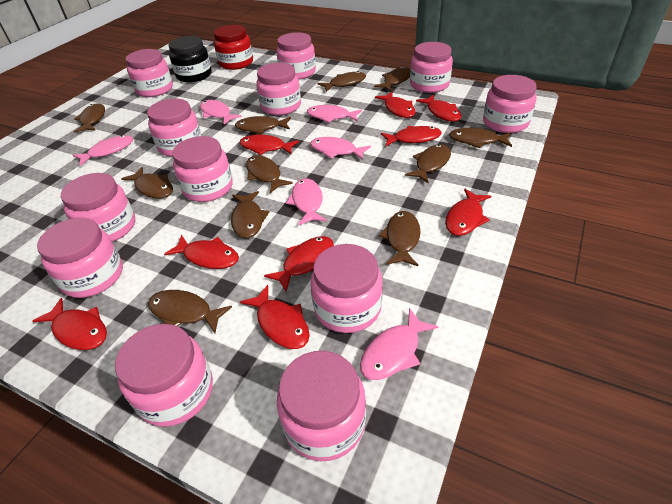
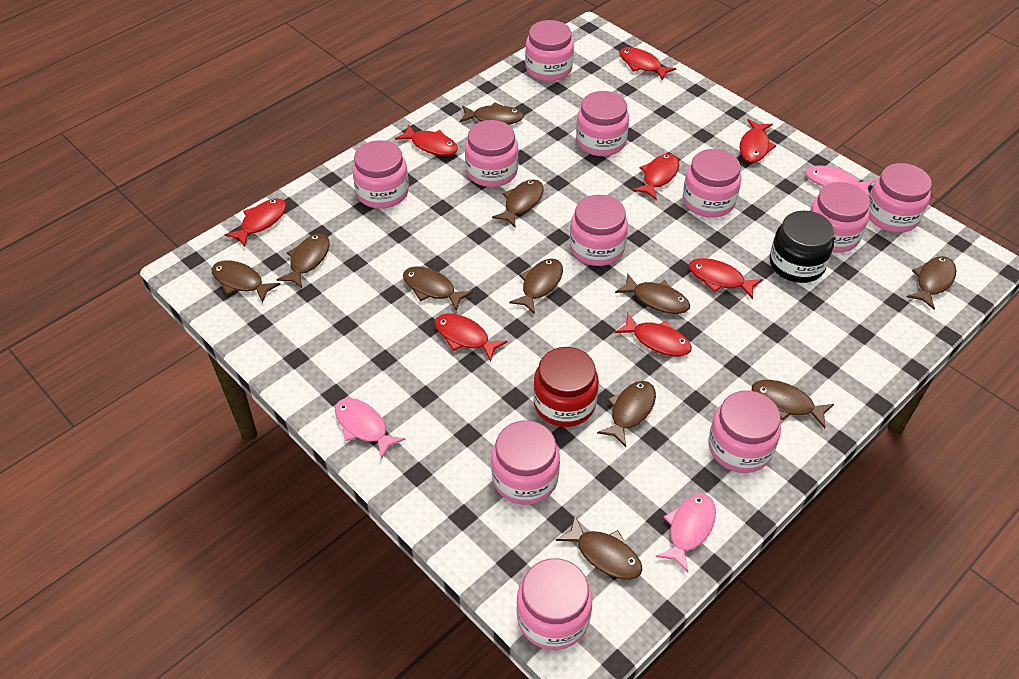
pink fish: [73,135,133,166] [200,100,242,124] [286,179,327,226] [307,105,362,123] [310,137,371,160] [360,308,438,380] = 6 -> [335,398,405,459] [656,494,716,572] [805,165,875,197] = 3
pink jar: [37,218,123,298] [61,173,135,242] [115,324,213,427] [126,49,173,97] [147,99,202,157] [172,136,233,202] [256,63,301,115] [276,32,316,80] [277,351,366,461] [310,244,383,333] [410,42,453,93] [483,75,537,133] = 12 -> [352,140,409,209] [465,120,518,187] [491,420,560,505] [517,558,592,650] [525,20,574,82] [570,195,628,266] [576,91,629,156] [683,149,741,218] [708,391,781,473] [810,182,870,253] [869,163,932,233] = 11
red fish: [33,298,107,350] [164,235,239,269] [240,134,299,155] [240,285,310,349] [264,236,334,292] [375,91,415,118] [381,126,442,146] [416,95,461,122] [445,189,491,236] = 9 -> [224,199,286,247] [395,124,458,156] [435,313,508,362] [614,313,692,356] [619,47,676,80] [632,154,679,200] [689,258,763,299] [740,119,776,163] = 8

